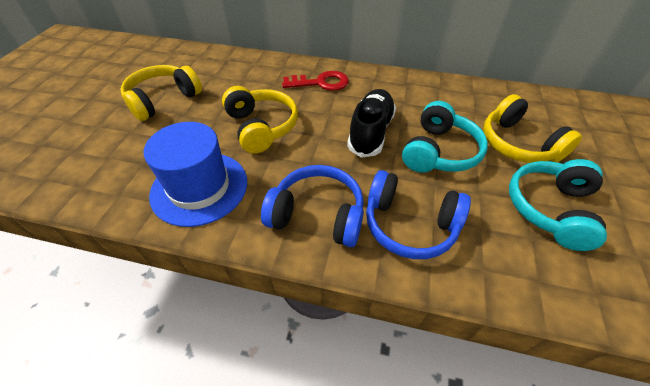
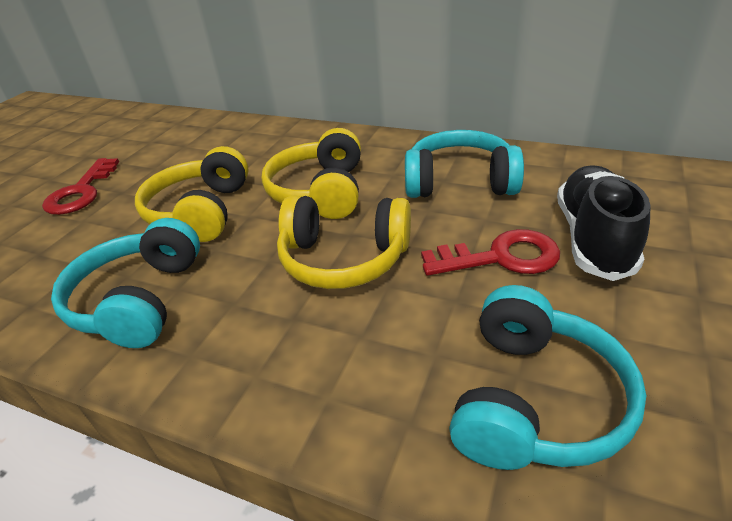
blue hat: [144,122,247,227] = 1 -> none = 0
blue headphones: [261,165,364,247] [366,170,471,259] = 2 -> none = 0
red key: [282,71,349,91] = 1 -> [42,158,119,215] [421,229,560,276] = 2
turquoise headphones: [402,101,488,173] [509,159,607,251] = 2 -> [51,218,200,348] [405,130,524,198] [449,285,646,470] = 3

